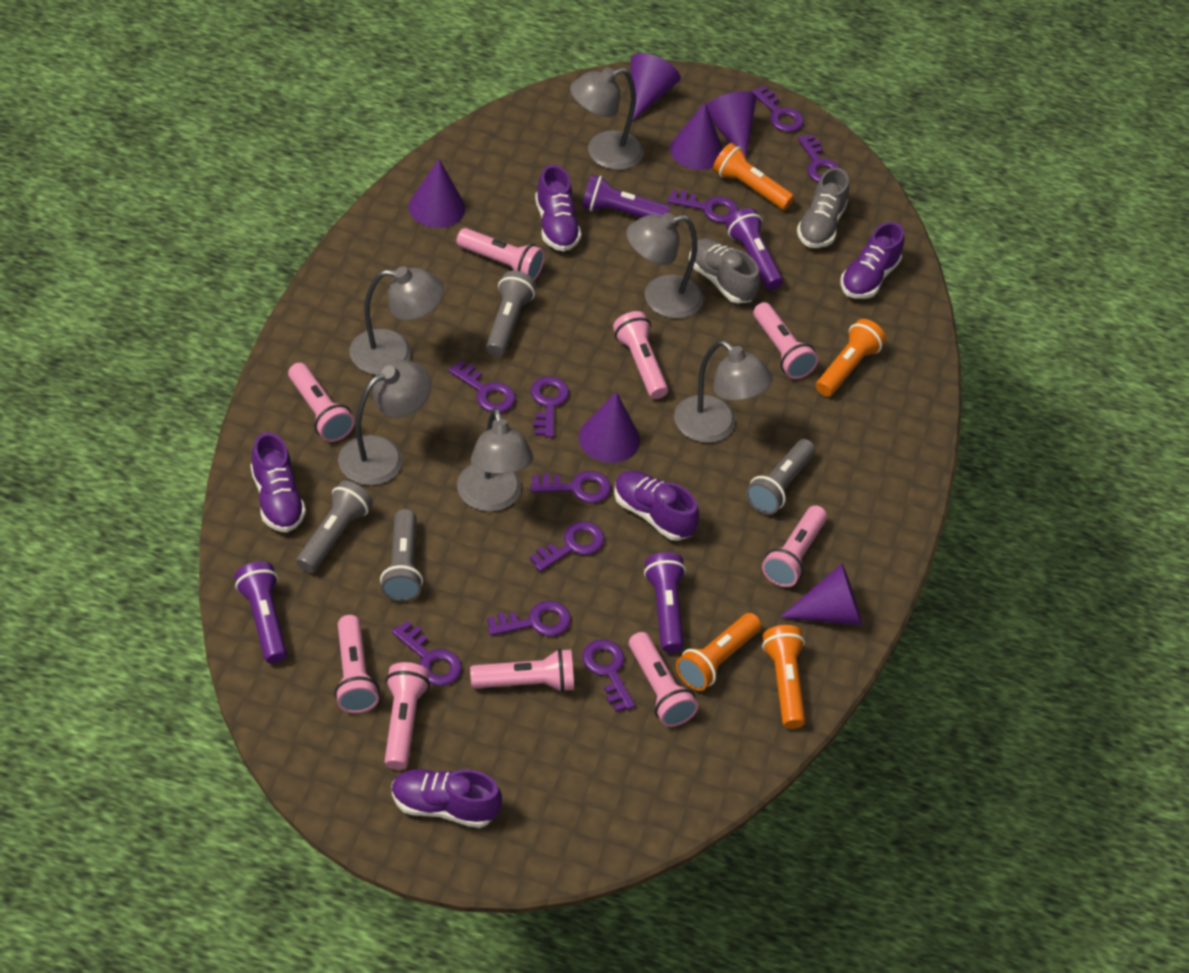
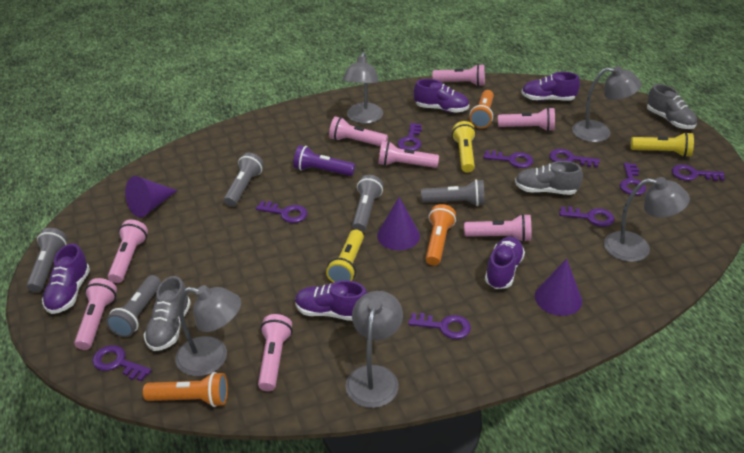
grey flashlight: [296,480,372,573] [380,509,423,602] [486,271,536,357] [746,439,815,514] = 4 -> [27,228,67,293] [106,275,161,337] [224,153,264,207] [352,175,383,232] [421,179,484,206] = 5
grey lamp: [338,360,431,486] [350,266,444,375] [457,408,533,512] [570,67,644,170] [626,213,704,319] [674,340,773,443] = 6 -> [176,285,241,376] [343,52,383,124] [346,291,403,408] [572,66,642,142] [604,177,690,262] = 5
grey shoe: [689,238,760,303] [797,168,849,248] = 2 -> [144,276,191,351] [515,161,583,195] [647,84,697,129] = 3
orange flashlight: [676,613,761,691] [713,143,794,210] [762,625,805,729] [816,319,886,396] = 4 -> [143,372,228,407] [426,204,456,266] [469,90,494,129] = 3
pink flashlight: [288,363,355,442] [335,615,379,713] [385,662,430,770] [456,228,545,280] [470,648,574,692] [613,311,668,399] [629,632,698,727] [753,302,818,379] [762,505,827,587] = 9 -> [74,278,117,350] [108,219,148,283] [258,314,293,391] [329,116,388,146] [378,141,439,168] [432,64,485,86] [464,214,531,242] [498,107,555,131] = 8
purple cone: [409,159,465,228] [579,392,640,463] [631,53,681,121] [670,103,723,170] [706,91,757,158] [780,563,863,625] = 6 -> [125,176,177,217] [377,197,420,250] [535,259,582,316] = 3
purple flashlight: [235,562,287,664] [582,174,670,217] [644,552,686,653] [726,208,783,290] = 4 -> [293,145,355,176] = 1
purple key: [392,620,462,686] [448,360,516,413] [487,601,571,636] [529,521,605,572] [531,376,569,438] [531,471,611,503] [582,639,635,712] [667,190,738,223] [751,86,804,132] [797,134,840,182] = 10 -> [92,345,152,381] [256,201,307,223] [398,123,422,151] [408,313,471,339] [483,150,533,168] [549,149,600,167] [559,206,615,227] [620,163,646,195] [672,164,725,181] = 9
yellow flashlight: none = 0 -> [326,229,364,283] [452,121,476,173] [630,132,694,157] = 3

